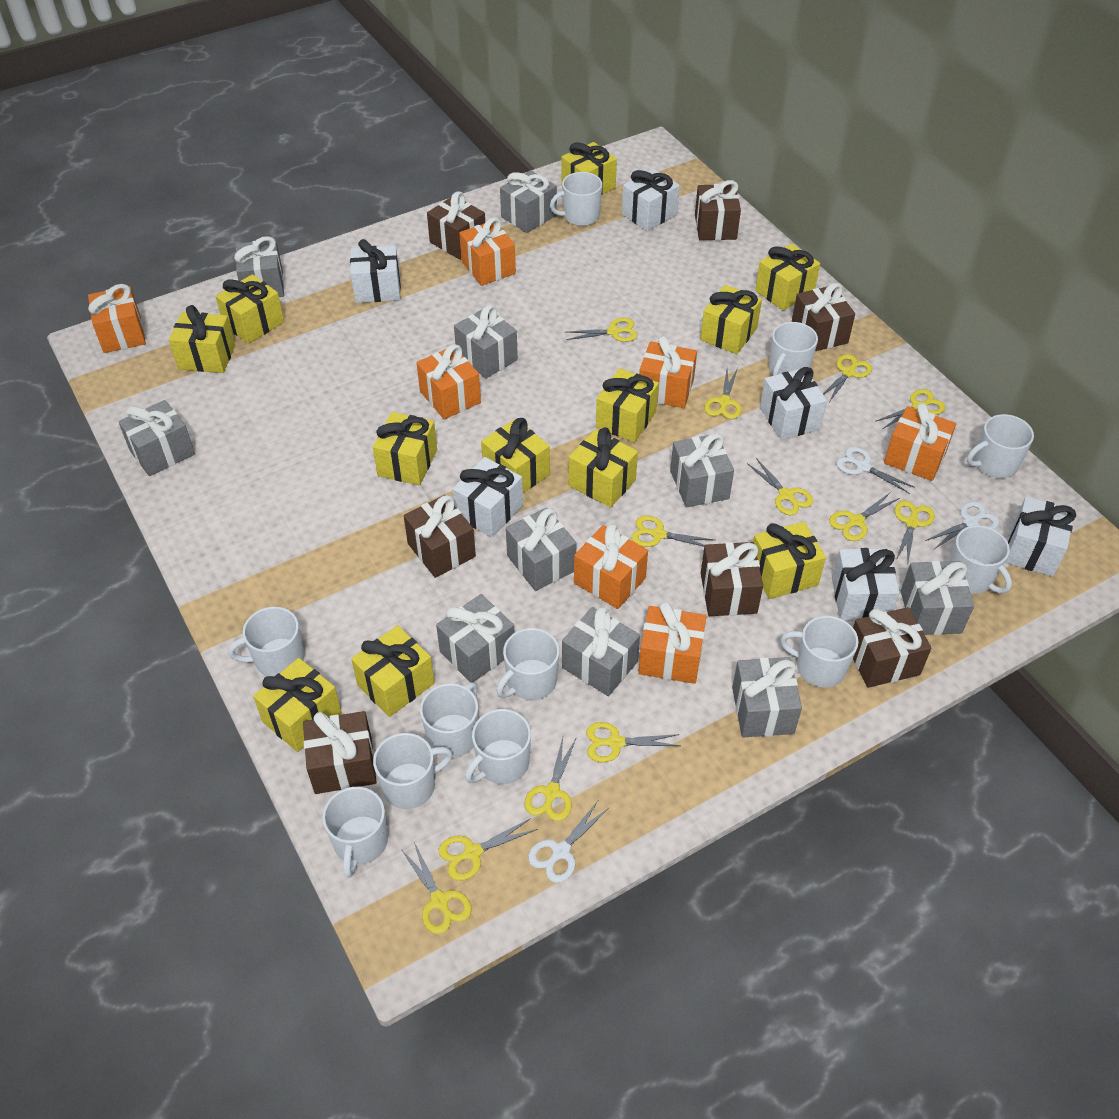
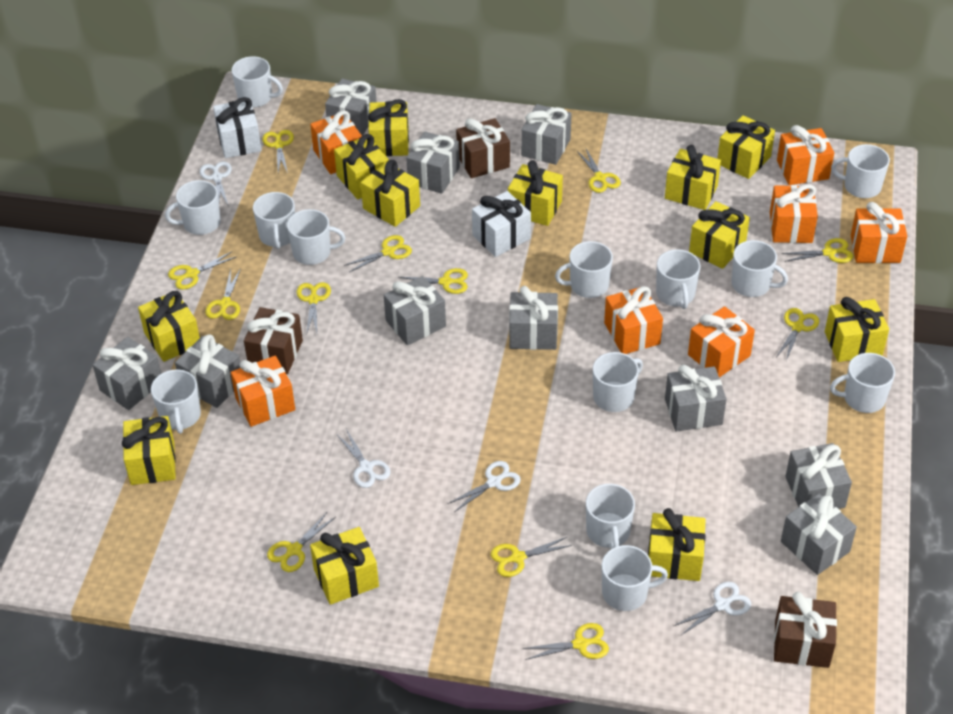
brown gift: [303,711,377,794] [404,495,476,578] [427,191,485,260] [695,180,741,240] [701,542,763,616] [792,283,855,351] [853,607,932,688] = 7 -> [244,307,303,374] [456,118,510,178] [774,592,837,668] = 3
white gift: [350,239,401,303] [452,457,523,537] [622,169,680,231] [760,367,827,440] [832,548,899,621] [1005,496,1076,577] = 6 -> [213,97,262,158] [472,191,531,257] = 2
white mug: [228,607,304,676] [322,787,388,878] [373,733,452,809] [420,682,478,758] [465,709,531,784] [496,628,559,700] [550,172,602,226] [769,322,818,376] [780,616,858,687] [949,525,1012,594] [967,414,1034,478] = 11 -> [151,369,201,434] [165,180,221,235] [231,56,283,107] [253,192,295,249] [287,209,345,265] [555,241,613,298] [586,484,635,549] [593,352,643,412] [602,545,668,611] [656,249,701,309] [732,240,788,297] [830,353,895,413] [831,144,890,198] = 13
white scissors: [528,799,610,883] [836,447,915,494] [926,501,999,549] = 3 -> [200,161,232,205] [337,429,391,488] [448,461,521,512] [674,581,751,635] = 4

